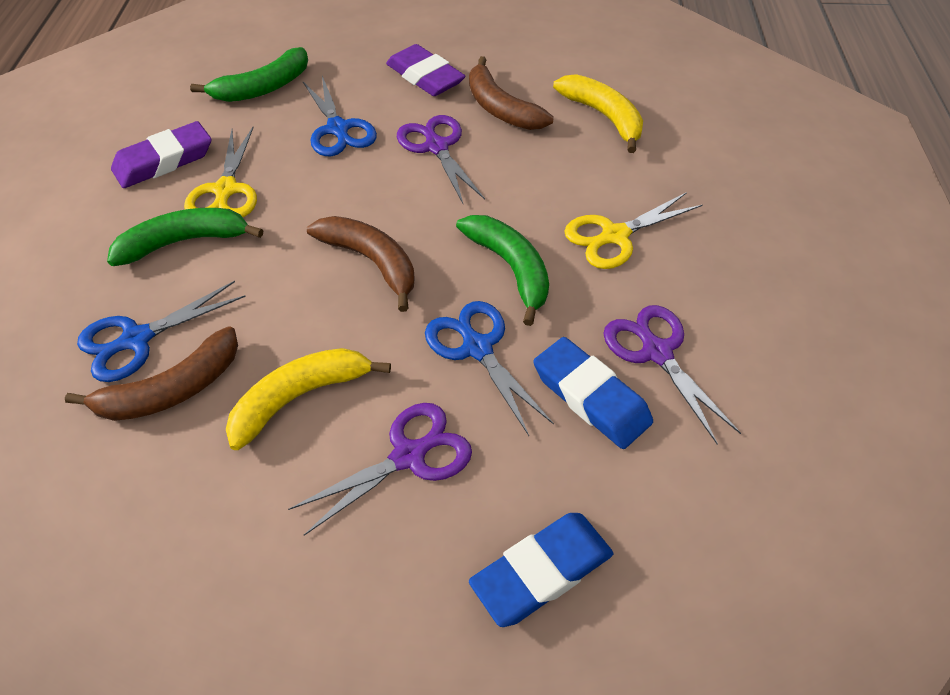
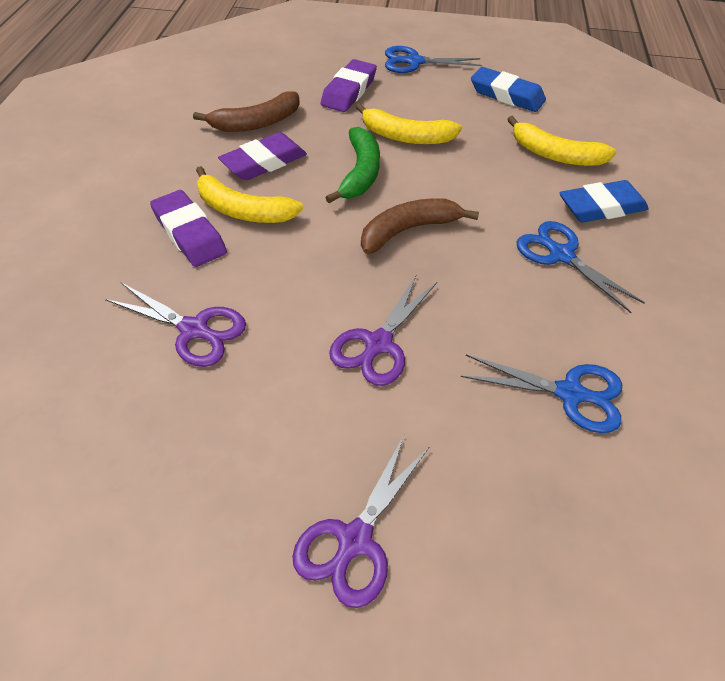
brown banana: [65,327,238,421] [307,216,415,312] [469,56,554,130] = 3 -> [193,91,300,132] [361,198,479,254] = 2
green banana: [107,208,263,266] [190,47,308,102] [456,215,549,326] = 3 -> [325,127,380,203] = 1
purple eraser: [111,121,212,188] [386,44,466,96] = 2 -> [150,190,227,267] [218,132,307,180] [321,59,377,112] = 3
yellow banana: [226,348,391,450] [553,74,643,153] = 2 -> [196,166,303,223] [356,103,462,144] [507,116,616,166] = 3
yellow scissors: [184,127,257,217] [564,192,702,269] = 2 -> none = 0

